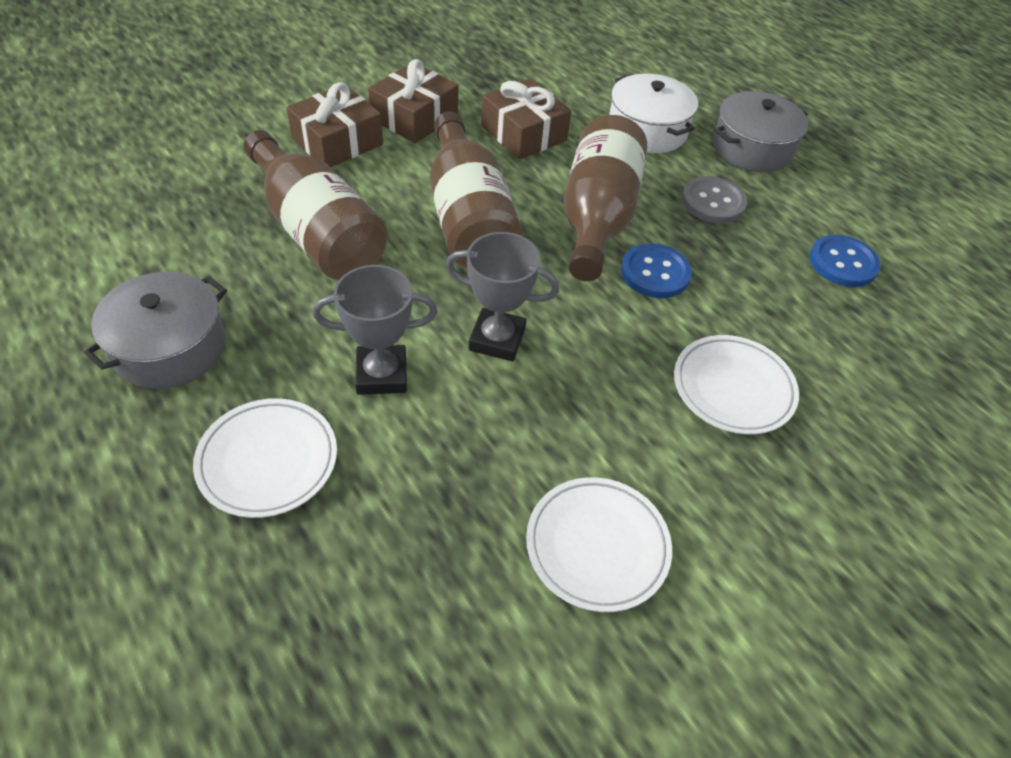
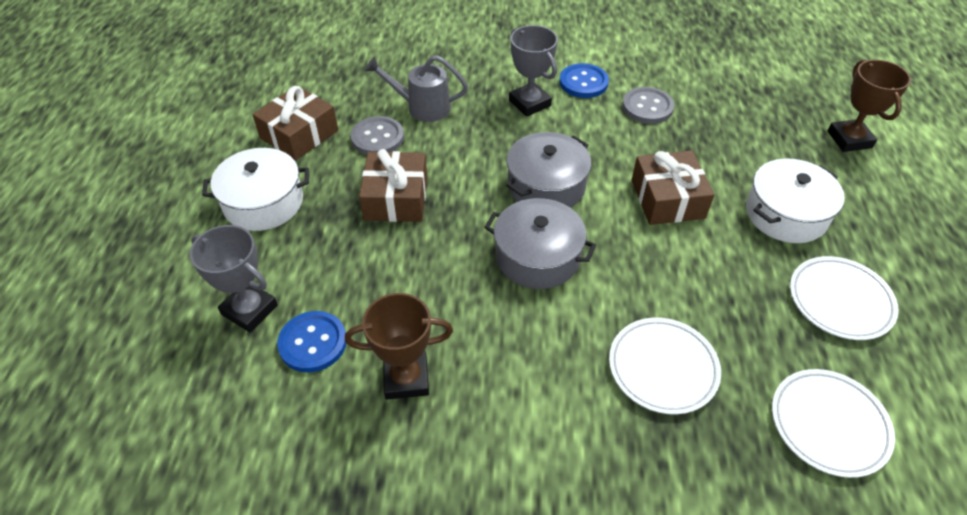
brown bottle: [244,130,388,280] [430,111,523,268] [564,115,647,281] = 3 -> none = 0
brown trophy: none = 0 -> [345,293,453,399] [827,60,911,152] = 2
grey button: [682,176,747,223] = 1 -> [350,116,404,155] [622,87,674,124] = 2
grey watering can: none = 0 -> [365,55,468,122] = 1
white pot: [609,74,698,153] = 1 -> [202,148,309,231] [746,158,845,243] = 2

